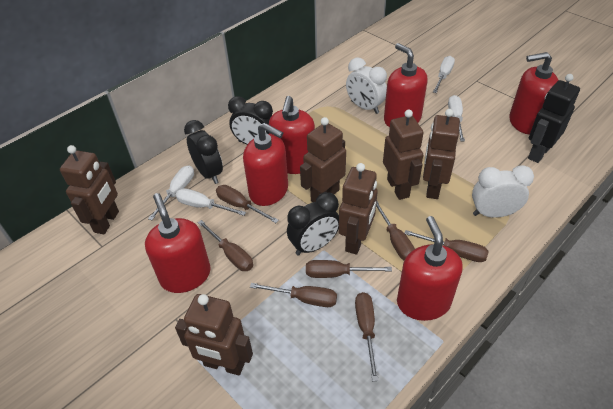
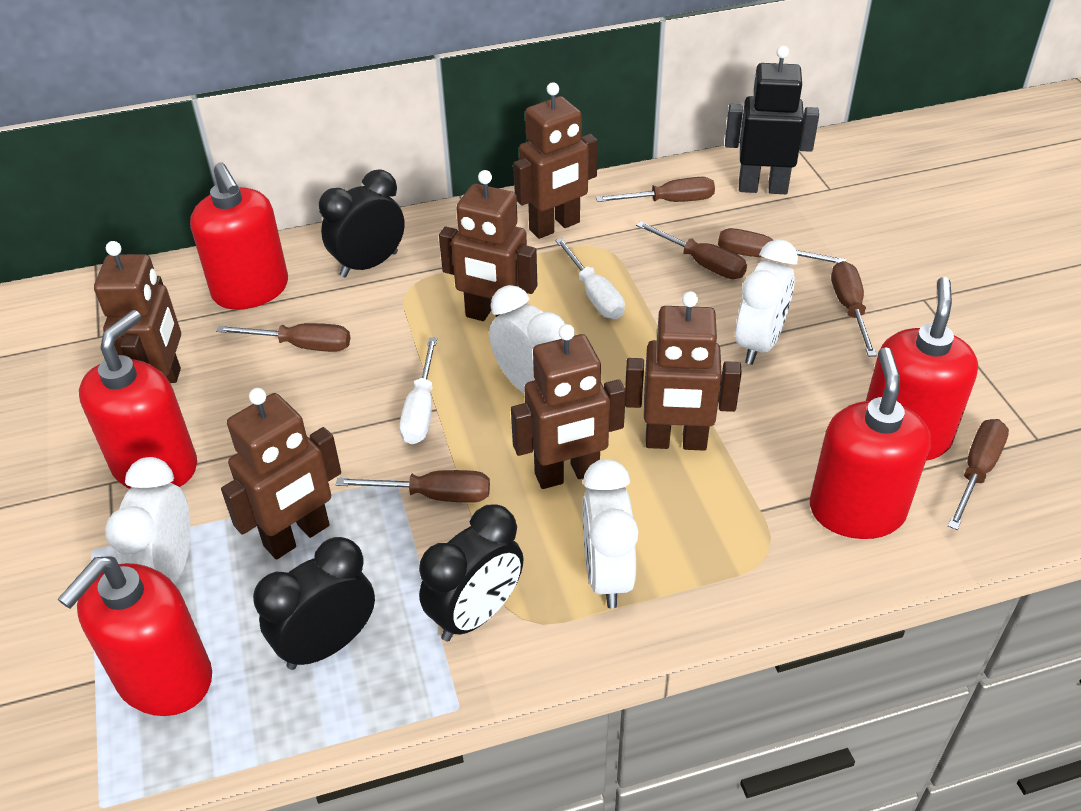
red soap dispenser: [145,193,211,293] [243,123,288,206] [269,96,315,174] [384,43,427,127] [397,216,463,321] [509,52,558,135] = 6 -> [57,556,212,716] [79,310,197,489] [190,163,288,310] [810,347,931,539] [866,277,978,461] = 5
white clock: [346,57,387,114] [472,165,534,218] = 2 -> [105,457,191,585] [489,285,565,394] [582,459,639,608] [736,239,798,365] = 4
white screwdriver: [148,165,194,220] [176,188,246,216] [433,56,455,93] [448,95,465,142] = 4 -> [400,337,437,445] [555,238,625,319] = 2

